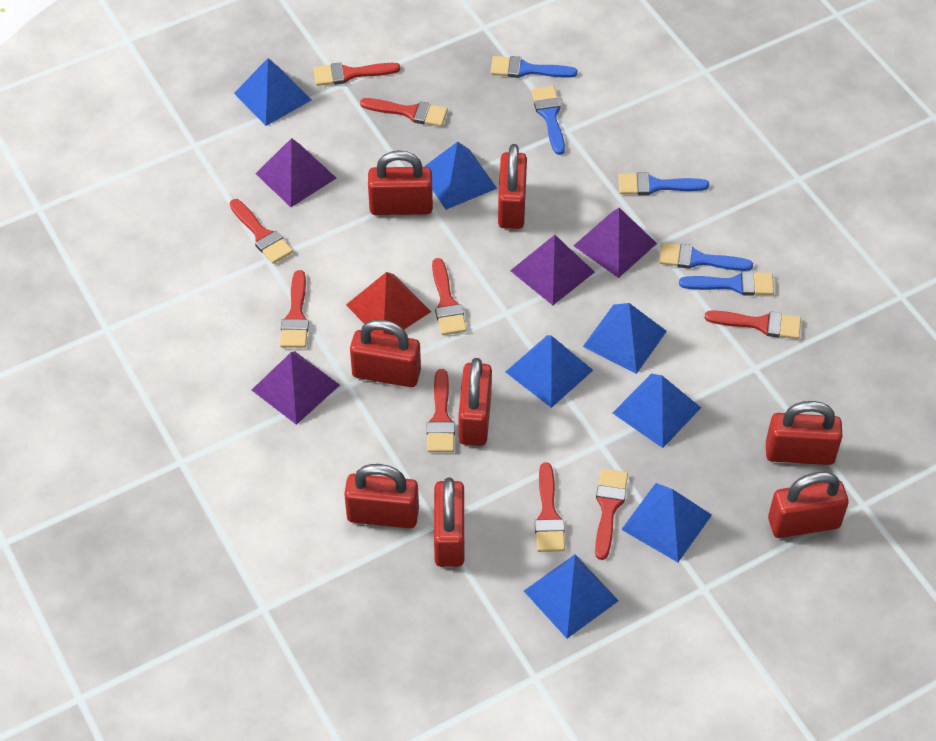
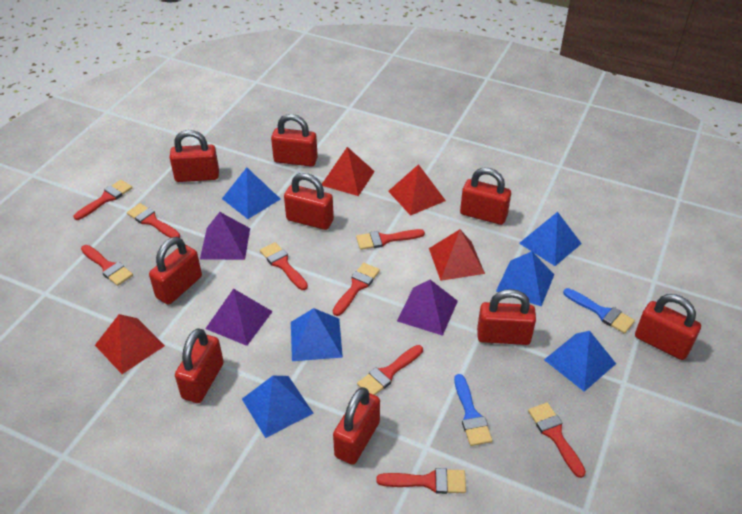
blue brush: [491,56,577,78] [531,86,565,155] [618,172,709,195] [659,243,753,271] [679,271,774,296] = 5 -> [454,374,492,446] [563,288,635,334] = 2
blue pyramid: [234,58,312,126] [424,142,497,210] [506,335,593,408] [524,554,619,639] [583,303,667,374] [613,374,701,448] [621,483,712,562] = 7 -> [222,168,280,219] [242,376,314,438] [291,308,343,361] [496,251,554,307] [519,212,582,266] [544,331,616,392] = 6
purple pyramid: [252,351,340,425] [255,138,336,207] [510,235,595,305] [573,208,657,278] = 4 -> [200,212,250,260] [205,288,273,346] [397,280,458,336] = 3
red padlock: [344,464,419,528] [350,319,421,387] [368,150,433,215] [434,478,464,567] [458,358,492,446] [498,144,527,229] [766,401,843,465] [768,472,849,538] = 8 -> [149,237,202,305] [170,130,219,182] [175,328,224,403] [271,114,318,167] [284,173,334,230] [333,387,380,465] [460,168,511,225] [477,289,536,345] [635,294,701,360] = 9
red pyramid: [346,272,431,336] = 1 -> [95,314,165,374] [322,147,375,196] [388,164,446,216] [429,229,485,281] = 4

